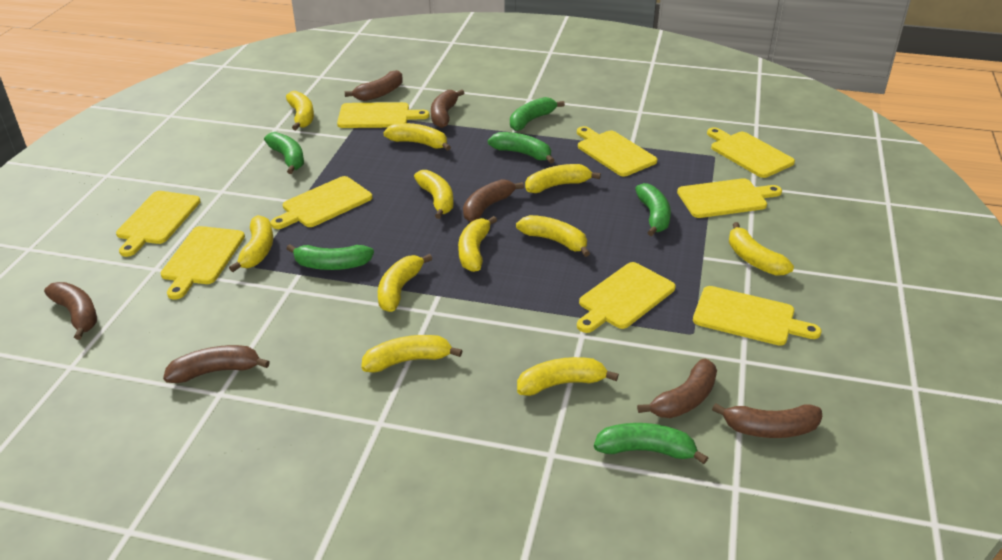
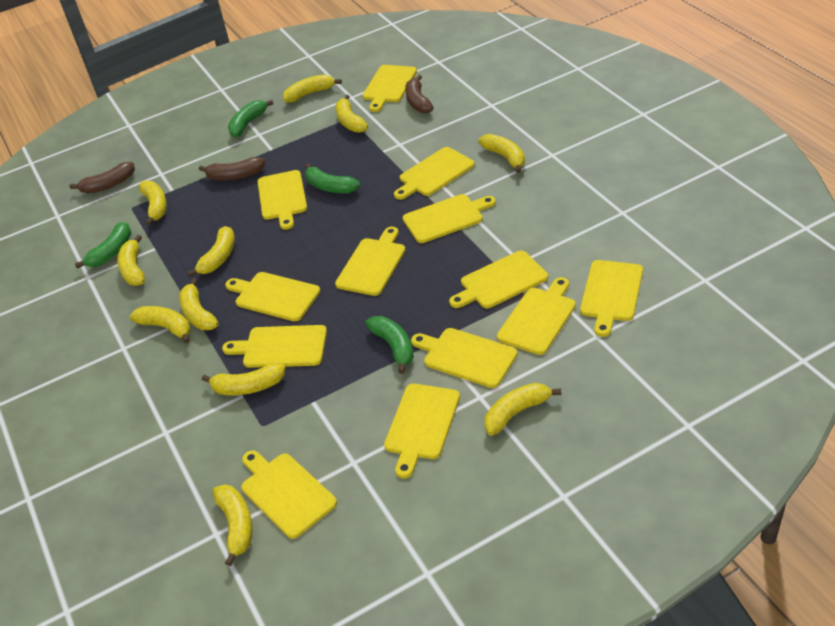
brown banana: [44,282,97,340] [163,345,270,383] [345,70,403,101] [431,89,464,128] [463,179,524,222] [637,359,717,418] [712,403,822,438] = 7 -> [69,162,135,193] [199,157,265,180] [405,75,434,113] = 3
green banana: [264,132,304,174] [286,244,374,270] [488,132,554,164] [510,97,565,131] [594,423,708,464] [635,183,671,236] = 6 -> [75,222,131,268] [228,100,274,137] [305,163,360,193] [365,316,414,374] = 4
yellow cutting board: [116,191,201,257] [161,226,245,299] [271,176,372,229] [337,102,430,128] [577,126,657,177] [577,262,676,333] [677,178,782,218] [693,286,822,346] [707,127,795,178] = 9 -> [222,325,327,368] [225,272,320,321] [241,450,337,539] [257,170,307,230] [335,227,405,296] [363,65,417,112] [384,384,460,478] [394,147,475,200] [403,194,496,243] [411,328,518,388] [449,250,548,309] [497,277,576,355] [580,260,643,337] = 13

